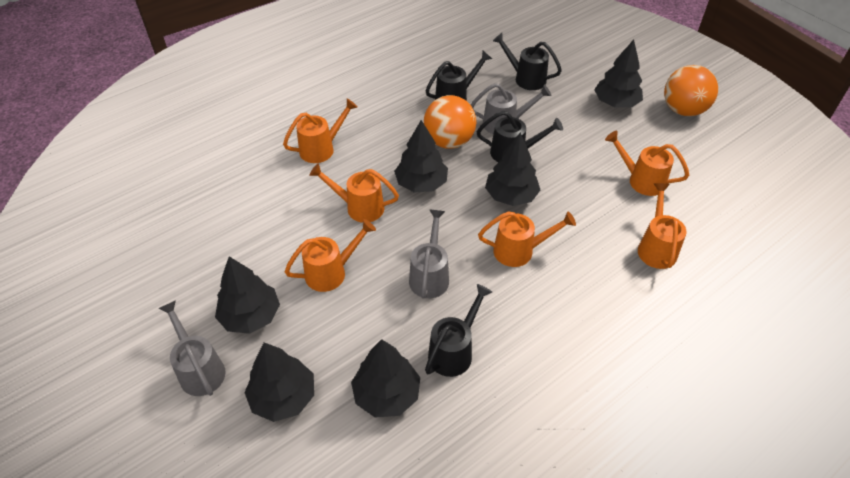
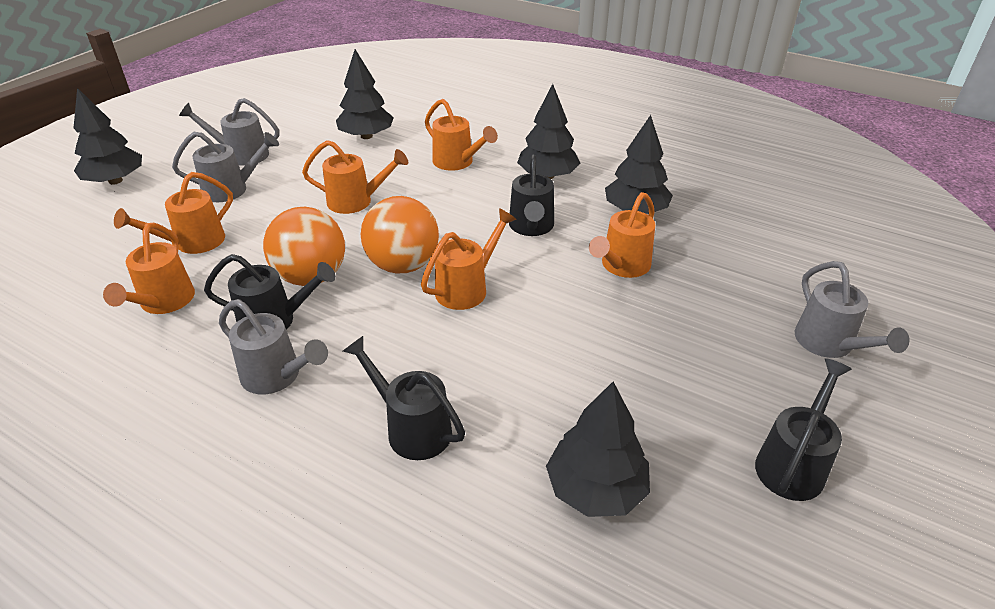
black tree: [215,257,280,334] [244,342,314,422] [351,339,420,418] [394,120,448,192] [485,132,540,206] [594,40,643,108] = 6 -> [74,88,142,185] [336,49,394,139] [517,84,581,179] [546,382,650,517] [605,115,673,214] = 5
grey watering can: [158,300,225,396] [409,209,449,299] [471,83,551,134] = 3 -> [172,132,279,202] [179,98,279,166] [219,299,328,394] [795,261,910,358] = 4

